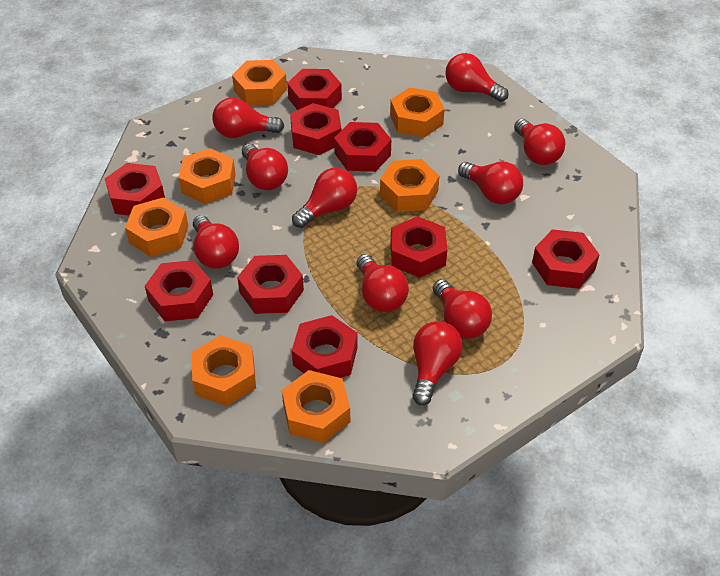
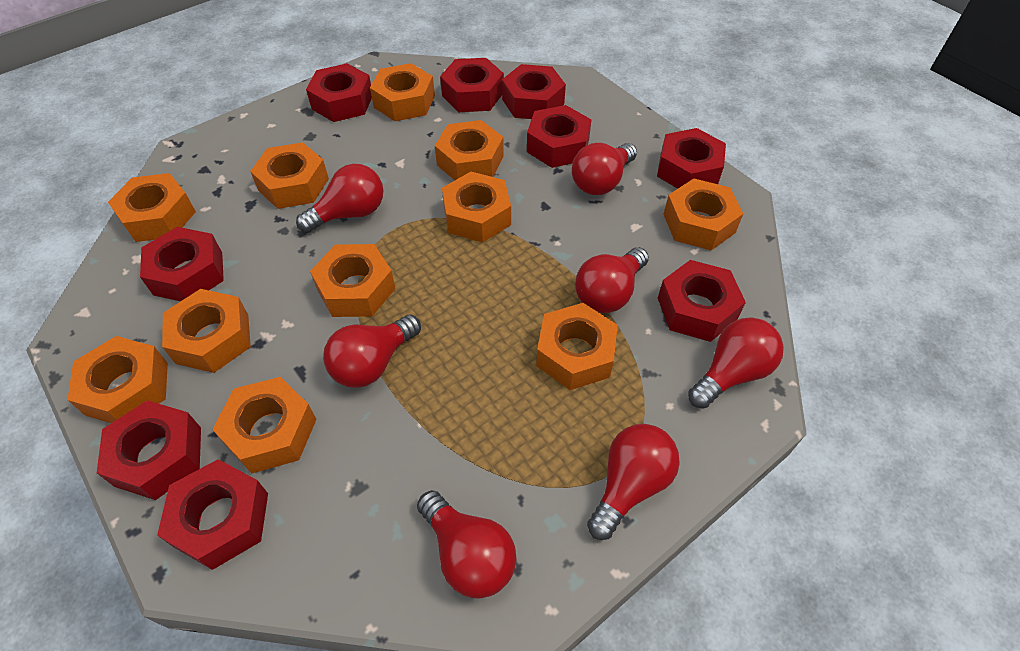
orange nut: [125,198,188,257] [179,148,236,204] [191,335,256,406] [232,60,287,105] [282,370,350,443] [380,159,439,212] [390,87,445,138] = 7 -> [68,336,168,423] [108,173,196,242] [162,289,251,373] [212,377,317,473] [250,142,329,209] [310,244,396,317] [370,63,435,121] [435,120,504,180] [442,172,511,243] [536,303,618,390] [664,179,743,250] = 11
red light bulb: [193,215,239,269] [212,98,284,138] [242,143,288,190] [292,168,357,228] [357,254,409,312] [412,321,463,405] [433,279,492,339] [445,53,508,102] [458,161,523,204] [514,119,565,165] = 10 -> [296,164,383,233] [323,315,421,388] [417,490,517,598] [572,143,637,195] [575,247,649,313] [587,424,680,540] [688,317,784,409] = 7

